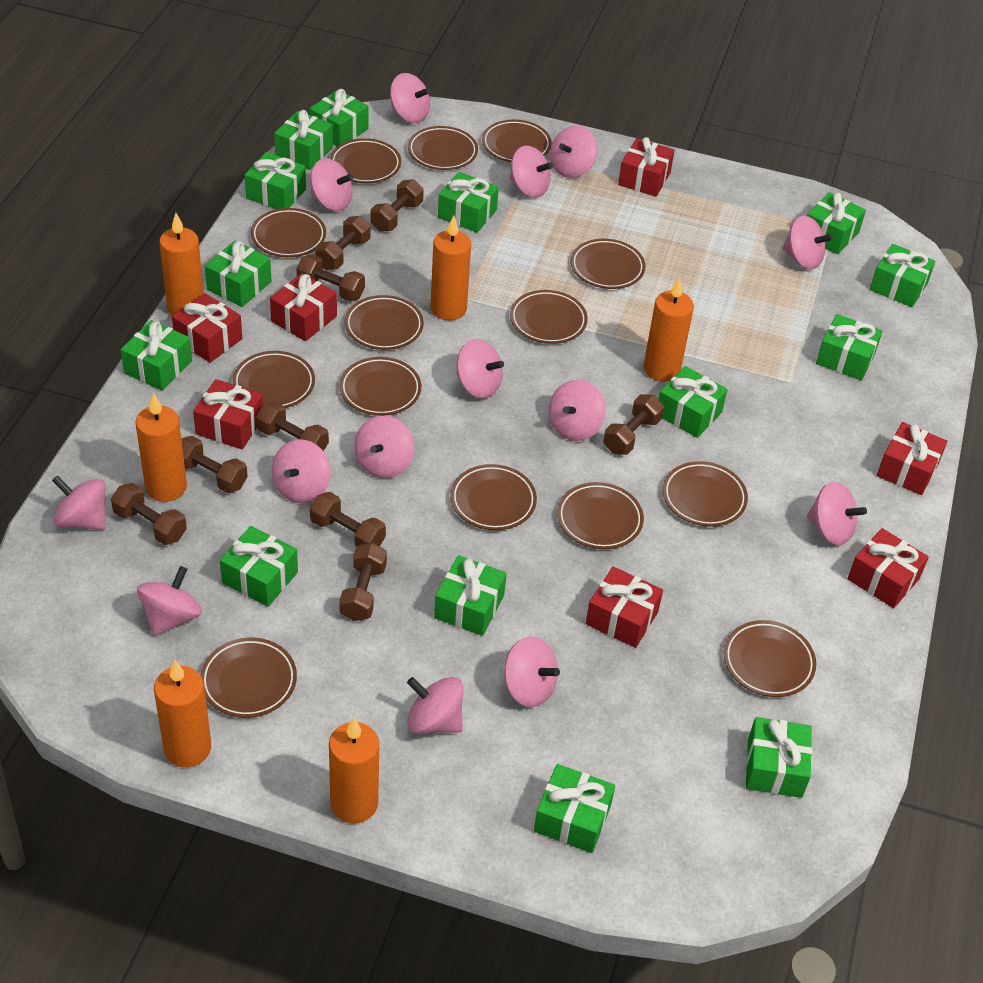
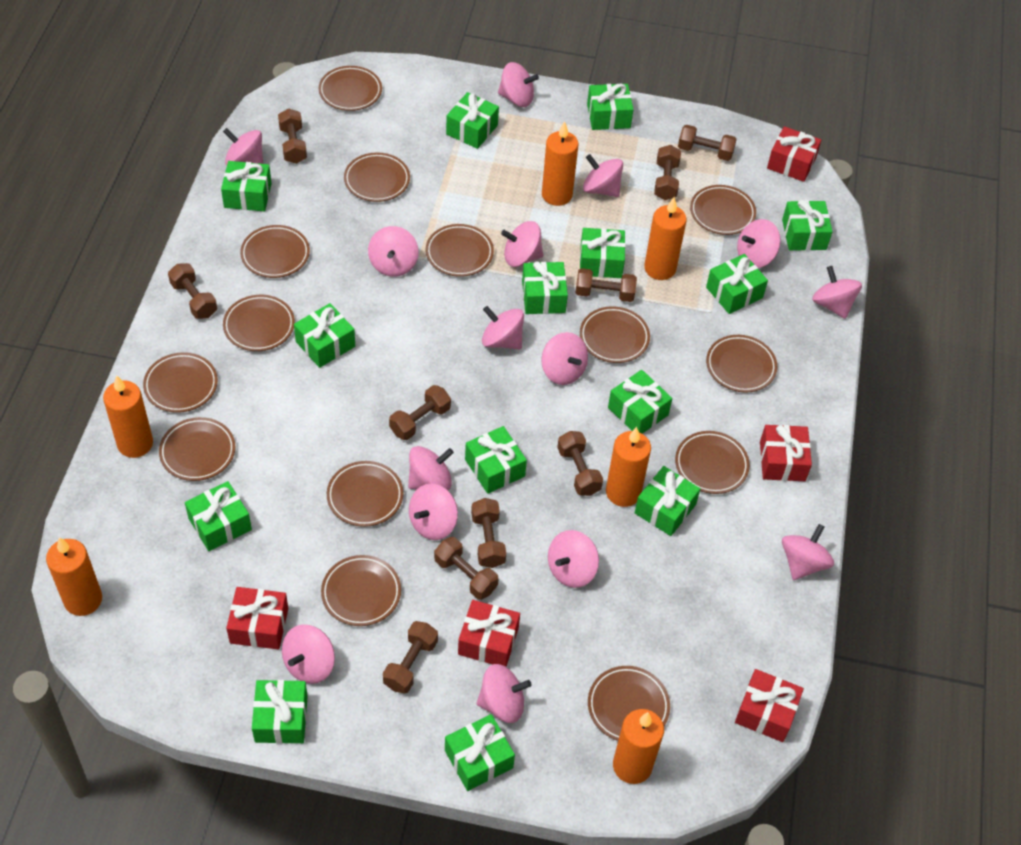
brown dumbbell: [111,483,187,545] [181,436,248,493] [256,402,329,451] [297,255,365,302] [310,492,386,546] [315,216,371,270] [339,543,387,621] [370,179,424,232] [603,394,664,455] = 9 -> [168,263,217,319] [278,108,307,164] [383,621,438,694] [389,385,451,440] [434,537,499,600] [471,498,506,568] [557,431,603,496] [575,268,637,302] [654,145,681,200] [678,125,737,161] = 10
pink spinning top: [52,475,106,530] [137,566,202,636] [272,439,331,503] [310,158,353,211] [354,416,414,478] [390,73,430,123] [407,677,464,734] [457,339,504,399] [504,636,560,707] [510,146,553,198] [549,380,606,441] [550,126,597,178] [782,216,833,270] [807,482,867,545] = 14 -> [223,128,263,165] [282,625,335,684] [368,226,419,277] [408,446,454,490] [409,483,458,540] [476,664,532,723] [482,306,524,350] [498,62,539,107] [501,221,543,267] [541,332,588,385] [548,530,599,588] [583,154,623,197] [737,219,781,268] [782,524,834,580] [812,266,862,319] = 15
red gift: [172,293,242,363] [193,379,263,450] [270,273,337,341] [586,567,663,648] [618,137,675,197] [847,528,929,608] [877,422,947,495] = 7 -> [226,587,288,650] [458,600,520,667] [735,669,804,742] [760,425,812,481] [767,126,821,182] = 5

